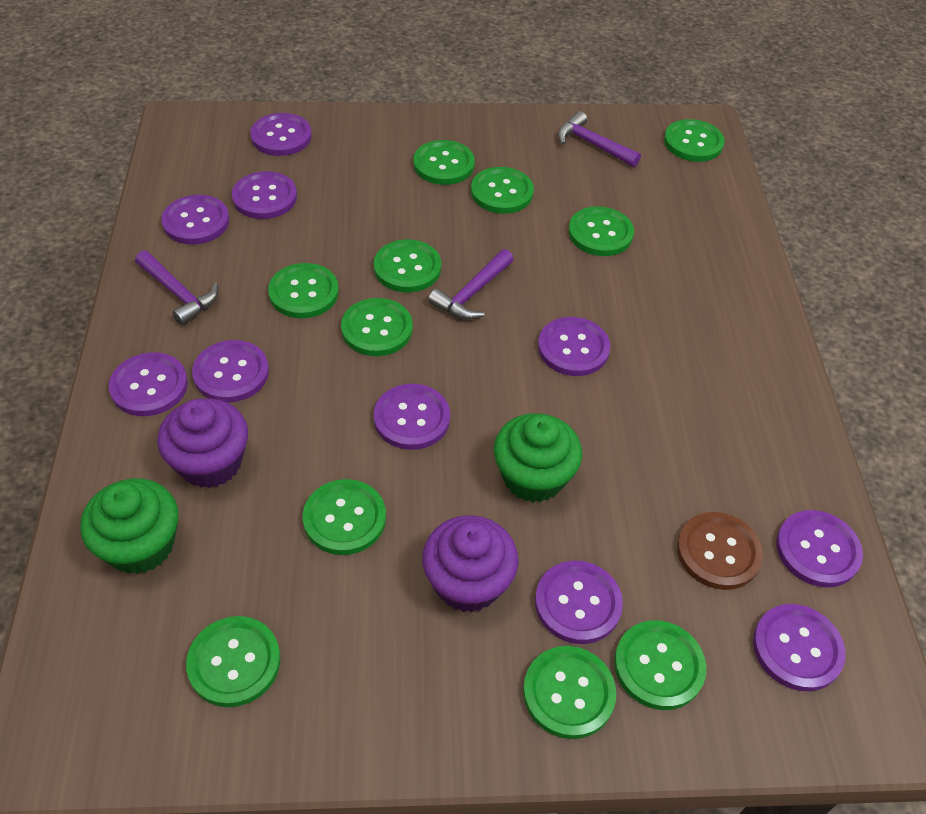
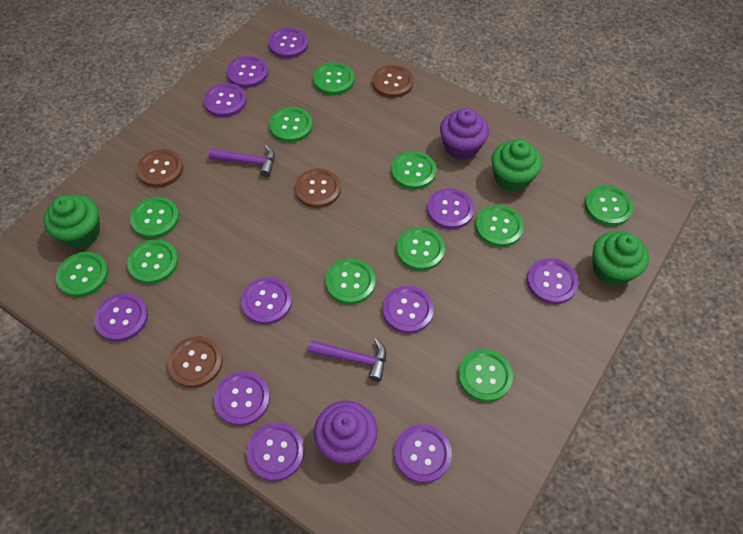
brown button: [677,512,763,590] = 1 -> [137,149,183,187] [168,336,223,388] [295,168,341,208] [372,65,414,98] = 4
green cupcake: [80,478,178,574] [494,413,582,502] = 2 -> [44,195,100,248] [491,139,542,192] [592,231,649,286] = 3
purple button: [109,352,188,416] [162,195,229,245] [192,340,269,403] [232,171,297,219] [250,113,312,156] [374,384,450,450] [535,561,623,644] [538,317,610,376] [753,604,846,691] [776,510,863,588] = 10 -> [94,293,148,342] [204,83,247,117] [214,371,270,426] [227,56,268,88] [241,277,292,325] [246,423,305,481] [268,28,309,58] [383,286,434,334] [394,425,452,483] [427,188,474,229] [527,258,578,304] = 11
purple hammer: [135,250,218,326] [428,249,514,320] [558,111,641,167] = 3 -> [209,145,275,177] [308,338,386,382] = 2

